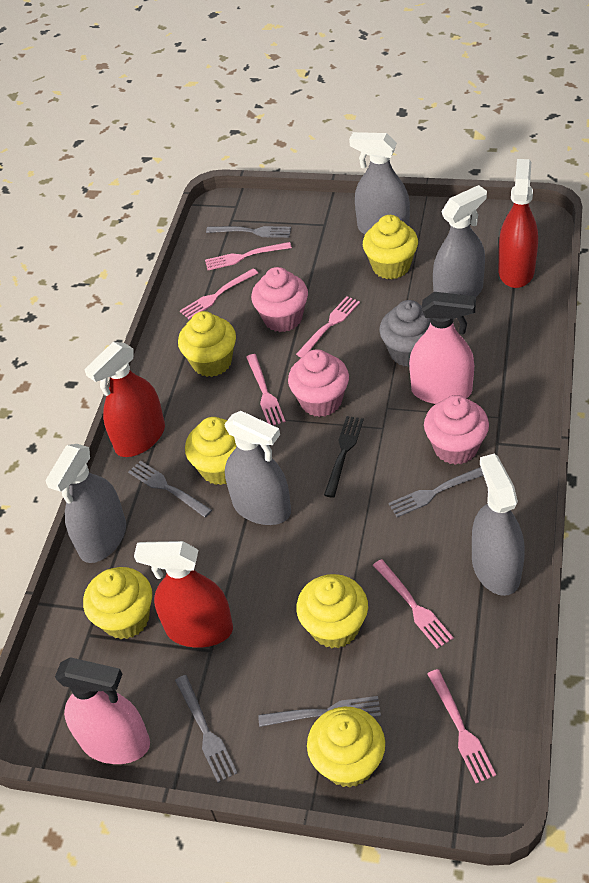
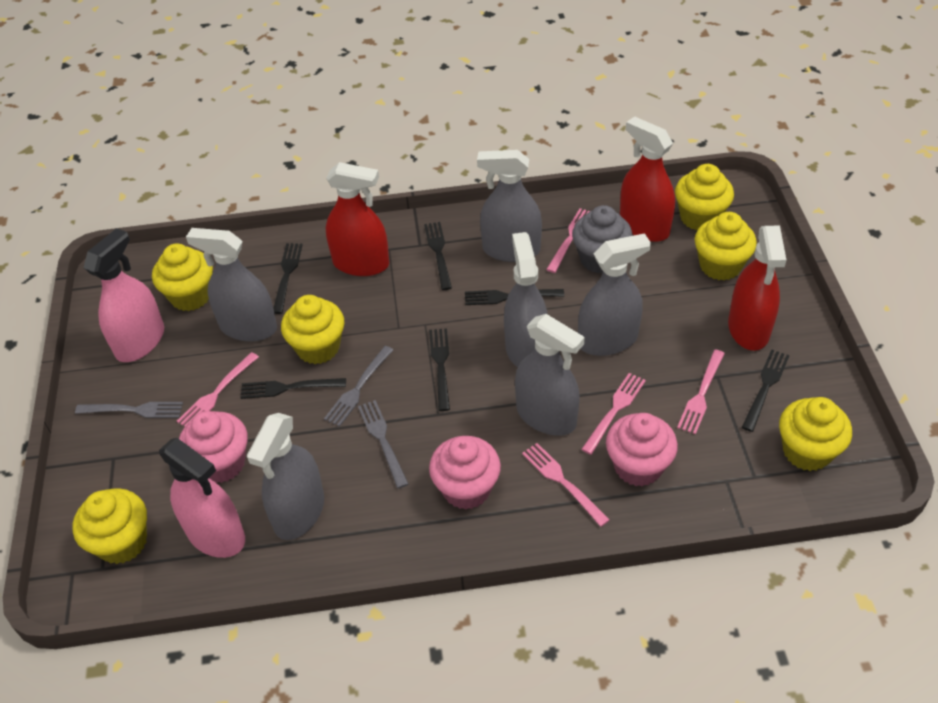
black fork: [324,416,364,498] = 1 -> [240,378,346,399] [273,243,303,314] [424,222,452,290] [429,328,450,411] [465,289,564,305] [742,349,790,432] = 6
grey fork: [128,460,212,517] [175,675,237,783] [206,226,291,238] [258,696,381,727] [388,467,484,517] = 5 -> [75,402,183,418] [324,346,393,427] [358,400,408,489] = 3
grey spray bottle: [45,444,126,563] [224,411,291,525] [349,132,410,234] [433,185,487,297] [472,453,525,596] = 5 -> [186,228,277,342] [247,413,324,540] [477,150,542,262] [504,232,548,367] [515,314,585,436] [578,233,651,356] = 6
pink fork: [180,268,258,319] [205,242,292,270] [246,354,285,425] [296,296,360,358] [373,559,454,649] [427,669,496,783] = 6 -> [177,352,259,427] [522,443,610,527] [546,208,590,273] [581,373,646,455] [677,350,725,434] = 5

